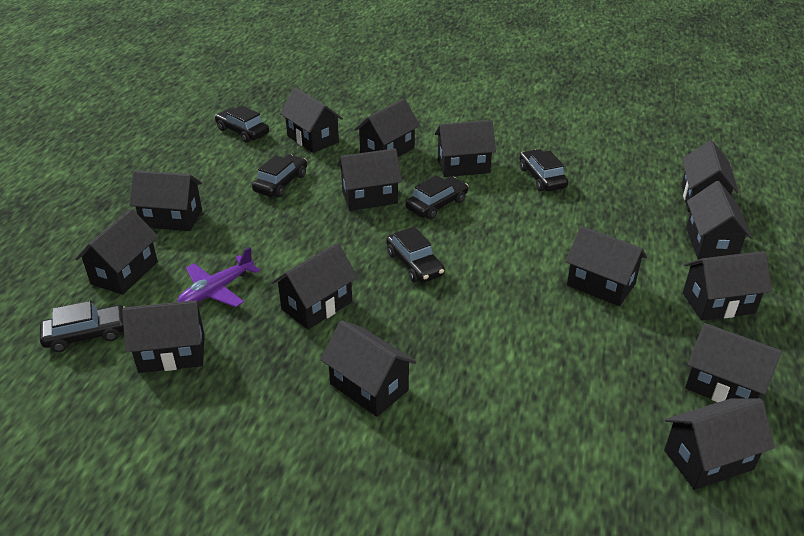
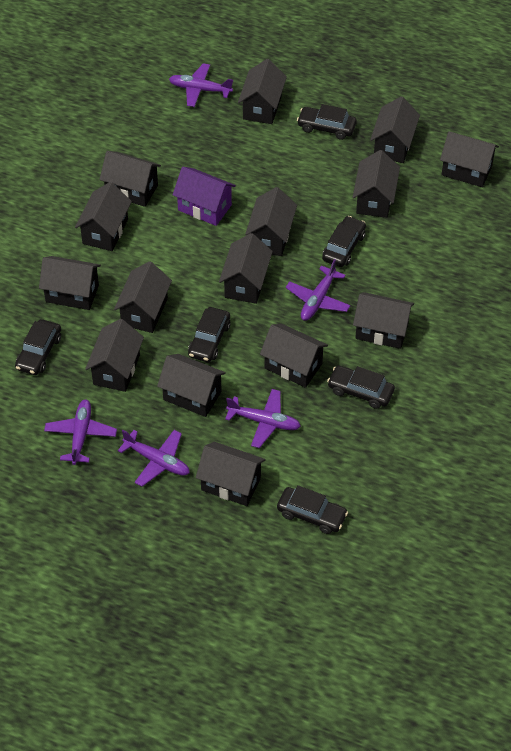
purple house: none = 0 -> [173,167,236,226] = 1
purple plane: [178,247,260,307] = 1 -> [44,399,117,465] [118,430,190,487] [169,63,233,107] [225,389,301,448] [286,259,351,321] = 5

